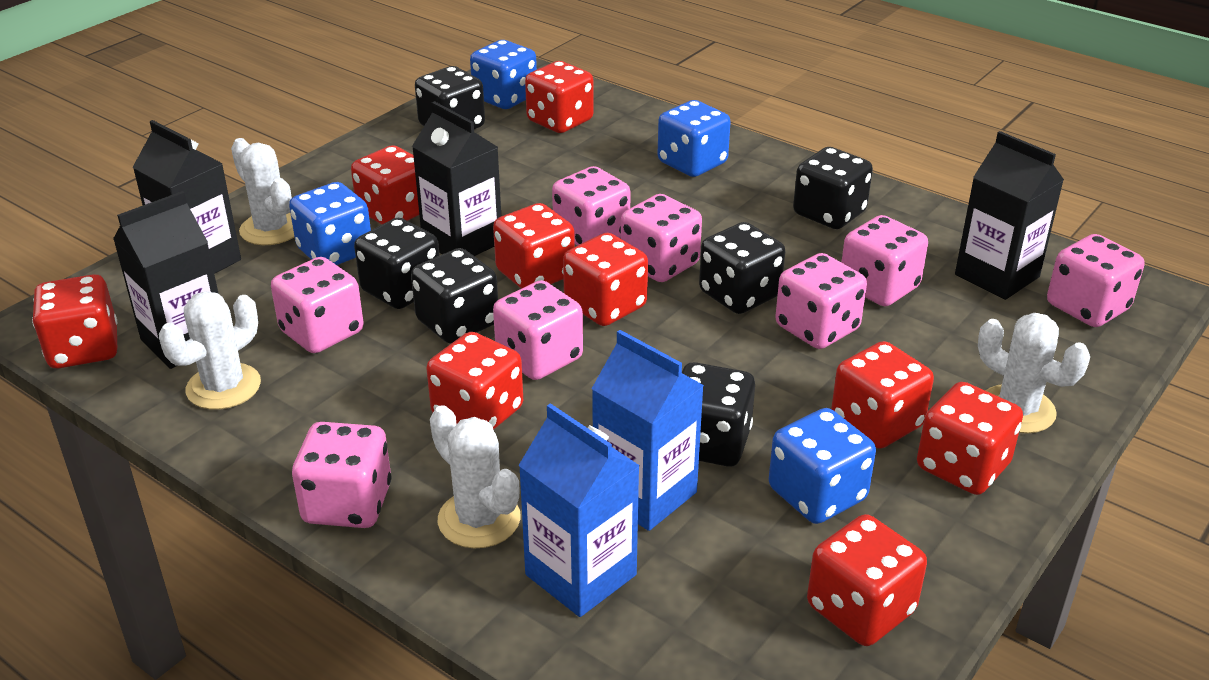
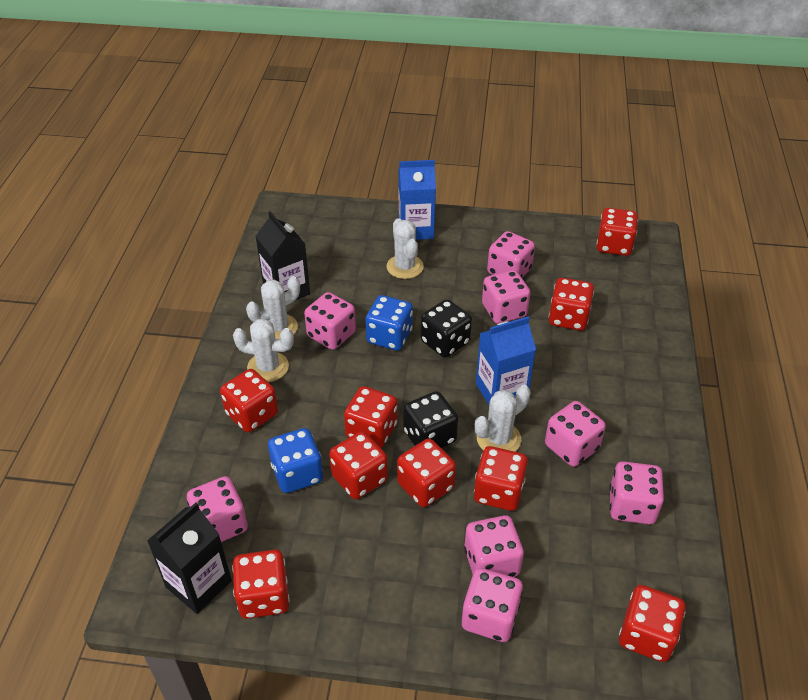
black carton: [113,191,219,369] [133,120,241,274] [412,101,501,256] [955,131,1064,300] = 4 -> [147,503,232,614] [256,211,310,300] = 2
black dice: [354,218,440,309] [411,248,498,344] [415,66,485,129] [682,362,755,467] [699,222,785,314] [793,147,873,229] = 6 -> [403,391,458,448] [421,299,472,358] = 2
blue dice: [289,182,371,265] [470,40,537,109] [658,100,731,177] [769,408,876,524] = 4 -> [268,428,323,493] [365,295,413,351] = 2

